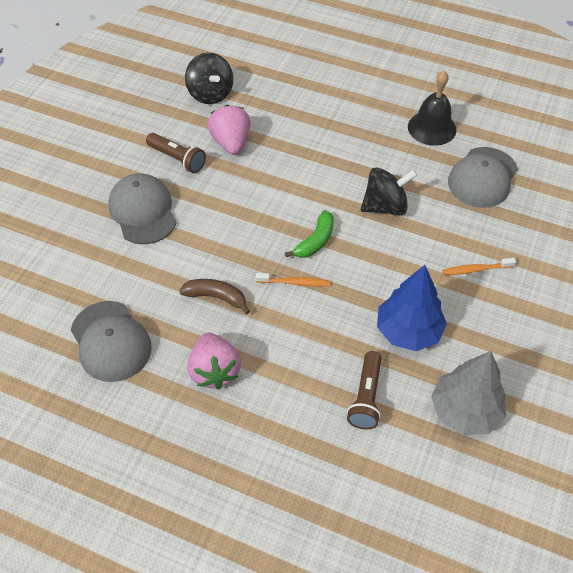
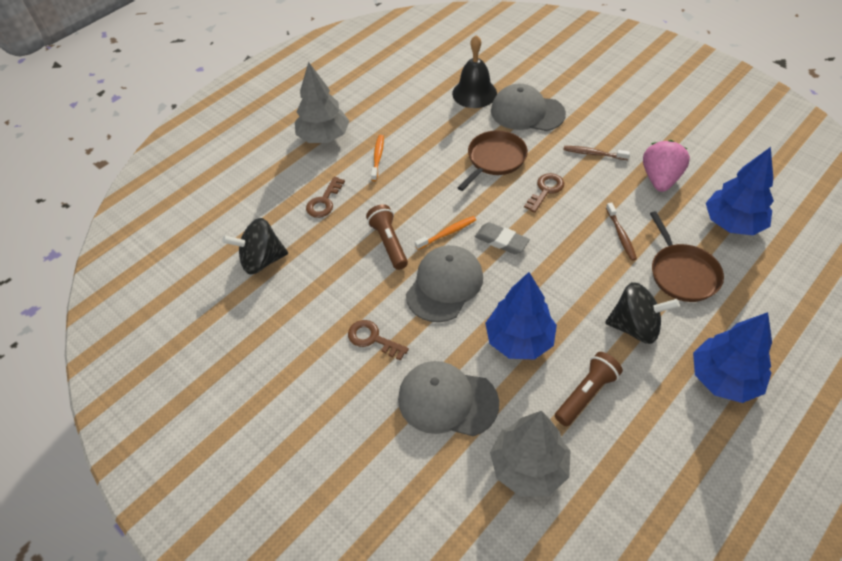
blue tree: [377,265,447,351] = 1 -> [485,272,557,360] [693,312,772,403] [706,147,774,235] = 3
brown banana: [179,279,250,314] = 1 -> none = 0
brown key: none = 0 -> [306,177,345,218] [348,320,409,360] [524,173,564,213] = 3
brown pan: none = 0 -> [457,130,528,191] [650,211,724,302] = 2
brown toothbrush: none = 0 -> [564,146,630,160] [606,202,637,261] = 2
green banana: [285,210,334,258] = 1 -> none = 0
grey eraser: none = 0 -> [475,222,530,254] = 1
grey tree: [431,351,506,435] = 1 -> [295,61,349,143] [490,411,570,497] = 2
pink strawberry: [187,333,241,389] [207,105,250,155] = 2 -> [643,140,690,192] = 1

